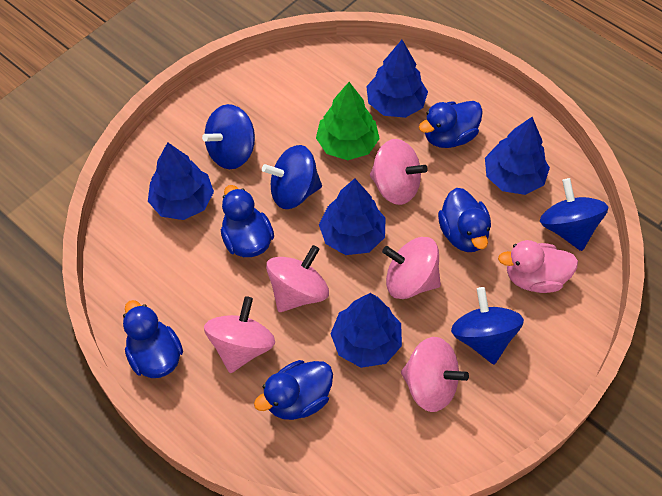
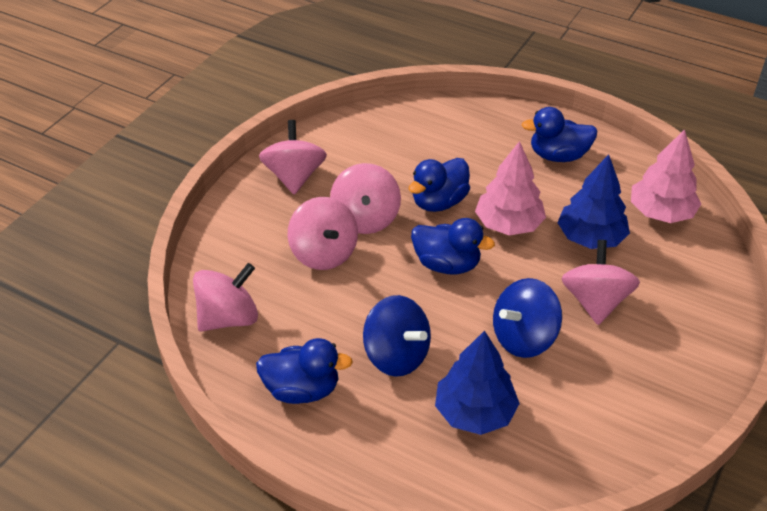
blue duck: [123,300,183,378] [221,185,274,257] [254,360,333,420] [419,101,483,148] [438,188,491,252] = 5 -> [256,338,353,404] [409,158,470,212] [411,218,495,274] [522,107,597,162] = 4
blue spinning top: [202,104,255,169] [262,145,322,209] [451,287,524,364] [540,178,608,251] = 4 -> [363,295,431,377] [493,278,562,358] = 2
blue tree: [148,142,214,220] [319,178,386,255] [330,293,402,368] [366,40,428,118] [485,117,550,195] = 5 -> [435,330,520,435] [557,154,630,249] = 2
green tree: [316,82,380,160] = 1 -> none = 0
pink duck: [498,240,578,293] = 1 -> none = 0
pink tree: none = 0 -> [475,141,546,235] [631,129,701,223] = 2

